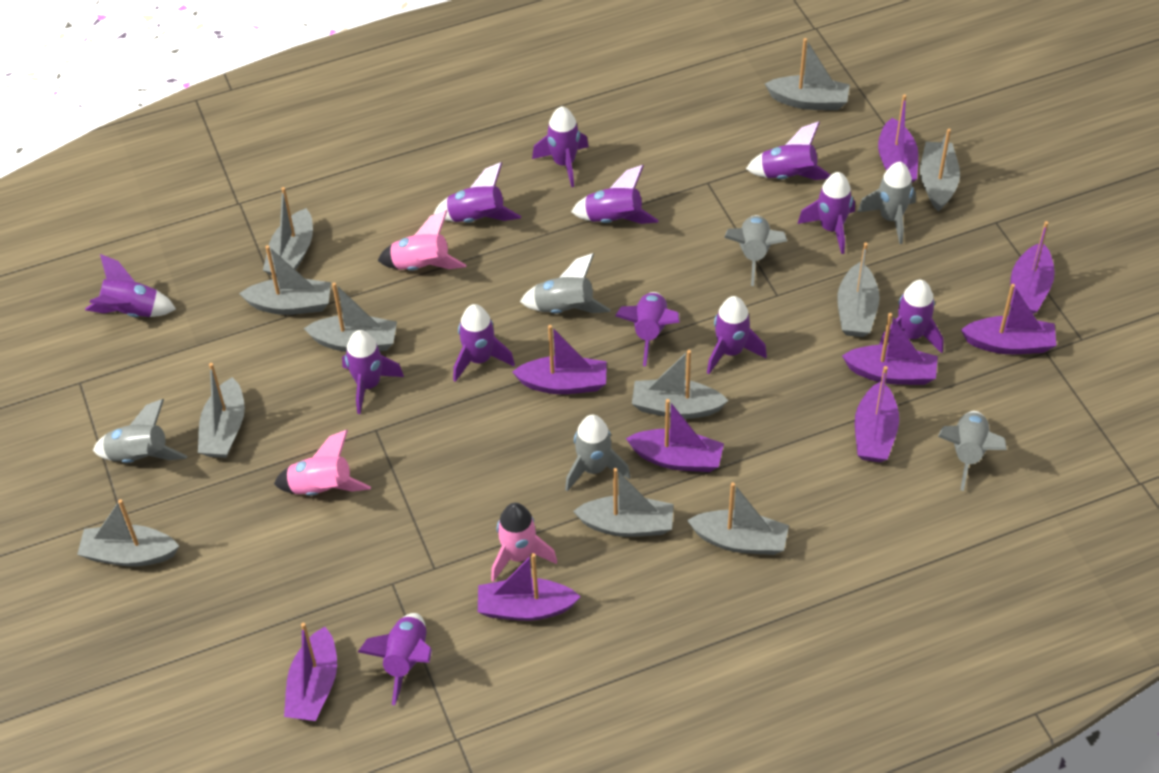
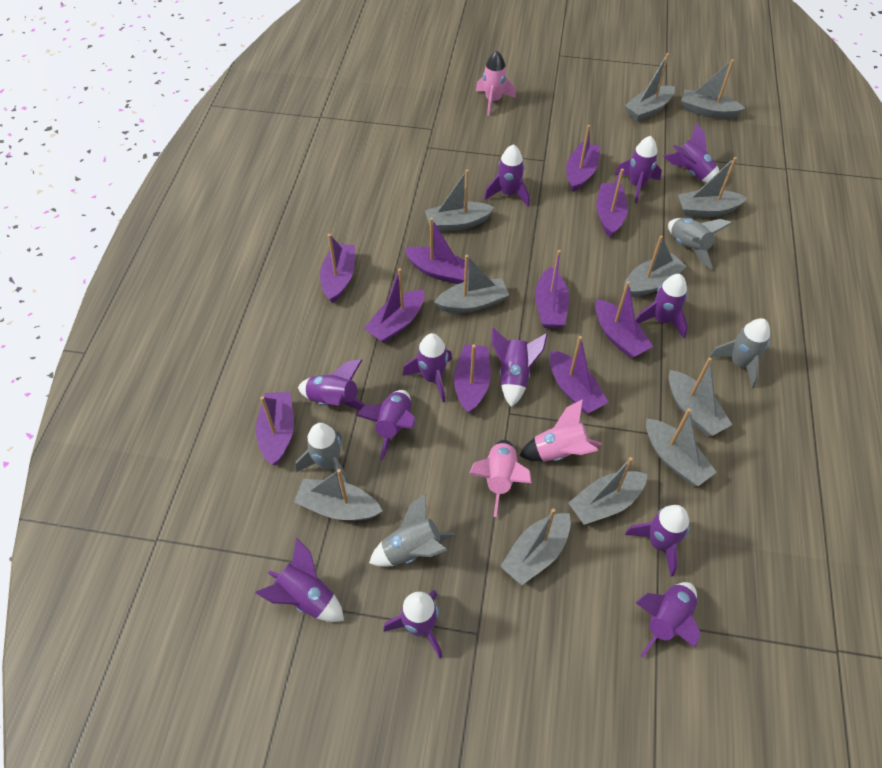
grey rocket: [93,399,187,463] [520,253,611,314] [565,415,630,491] [724,215,787,286] [858,162,916,244] [938,411,1007,491] = 6 -> [296,423,350,484] [369,493,456,567] [668,218,733,269] [709,318,770,388] = 4
purple boat: [284,623,337,721] [478,553,581,621] [512,325,607,394] [626,399,724,472] [842,313,938,385] [855,366,899,462] [878,94,918,183] [961,284,1056,354] [1010,221,1055,314] = 9 -> [256,392,294,466] [320,234,355,303] [364,268,424,343] [404,218,469,284] [454,344,491,414] [535,250,569,328] [550,336,609,414] [566,125,601,192] [595,281,653,358] [596,168,628,237] = 10

